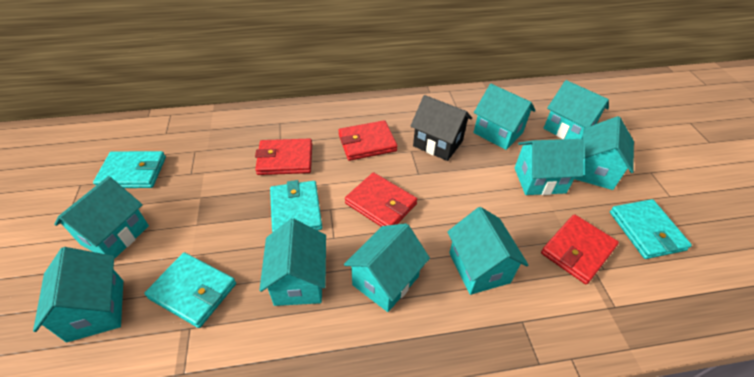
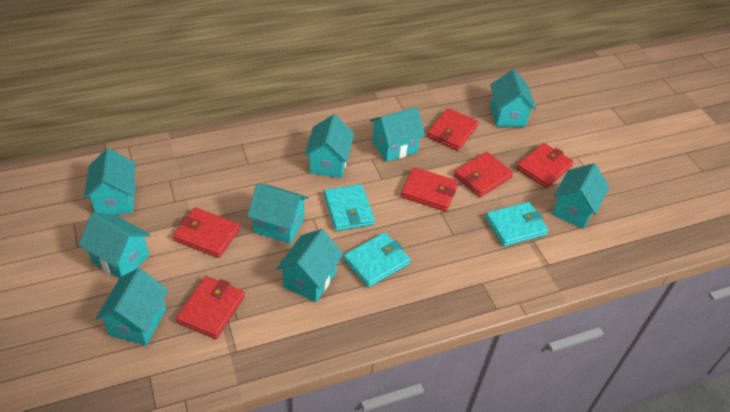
black house: [410,95,472,161] = 1 -> none = 0
red wallet: [255,139,312,175] [338,120,398,161] [345,172,417,227] [541,214,619,284] = 4 -> [173,207,240,258] [176,276,245,339] [401,167,458,211] [427,108,478,151] [454,152,513,197] [517,143,574,188] = 6
turquoise wallet: [93,151,166,188] [144,252,236,328] [270,180,322,232] [610,199,692,259] = 4 -> [324,184,375,231] [343,232,411,287] [485,202,549,247] = 3

